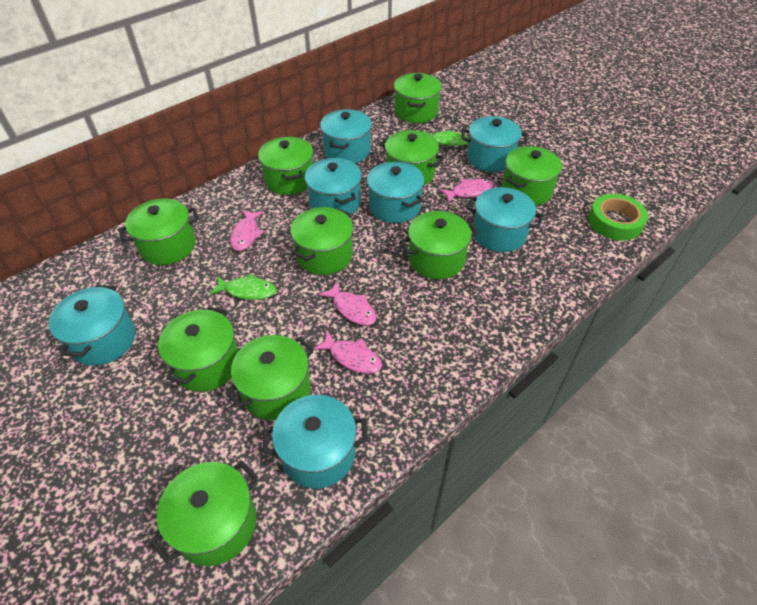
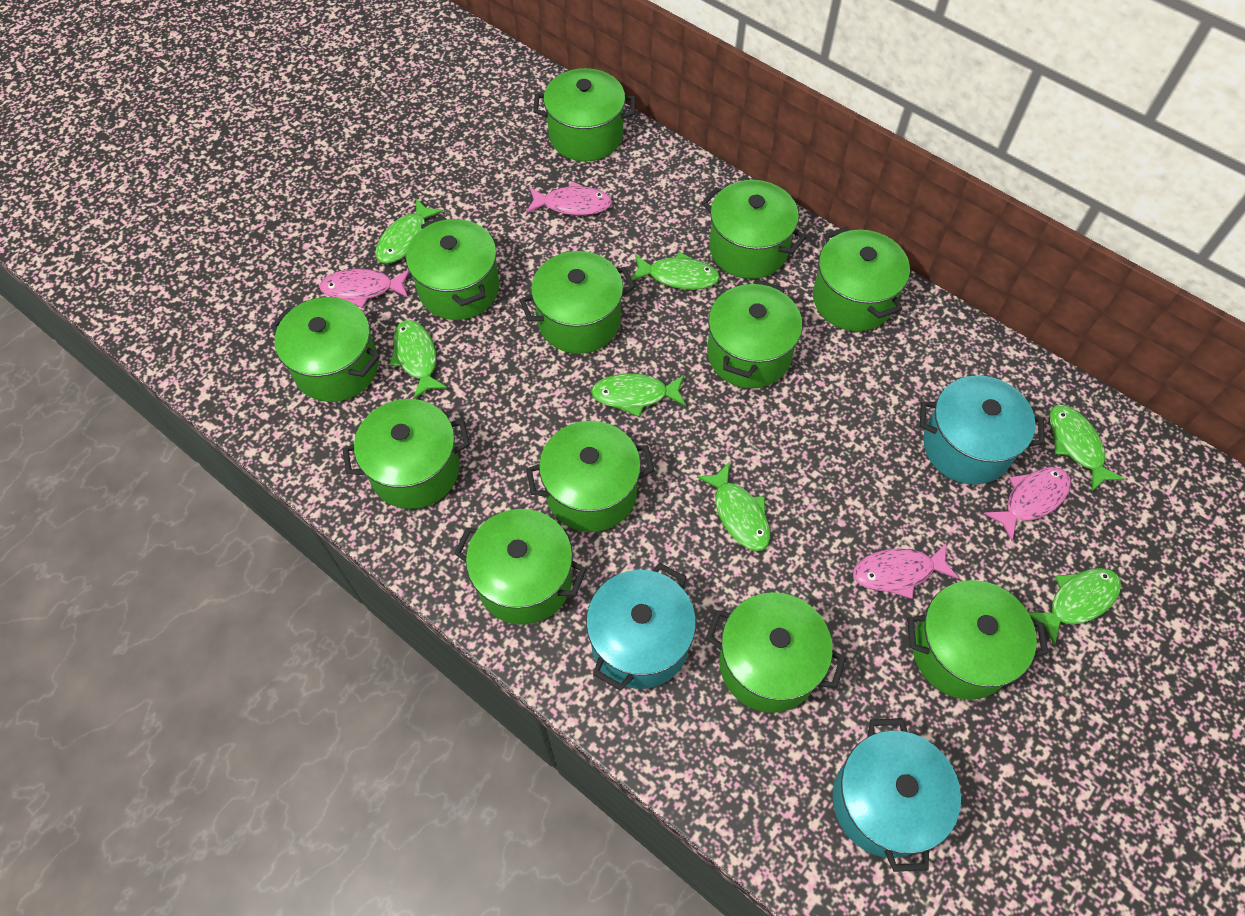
green fish: [209,273,276,300] [422,130,469,146] = 2 -> [375,198,443,264] [390,320,448,399] [591,373,686,417] [631,252,720,290] [697,463,770,551] [1028,568,1121,645] [1050,405,1125,491] = 7
green pot: [119,199,199,265] [150,461,258,566] [158,307,239,391] [225,335,314,420] [258,137,313,195] [290,207,353,275] [380,130,445,185] [394,73,442,123] [400,211,478,279] [502,146,562,206] = 10 -> [271,297,380,402] [342,399,470,509] [406,217,499,320] [454,509,587,625] [519,251,635,354] [526,421,655,532] [533,68,636,162] [702,180,807,279] [706,592,846,713] [707,280,802,388] [813,227,910,331] [907,580,1048,700] = 12
green tape: [588,194,648,240] = 1 -> none = 0
turquoise pot: [49,285,136,366] [263,395,368,489] [305,158,362,215] [320,109,372,163] [367,161,425,223] [462,116,528,172] [466,187,543,252] = 7 -> [586,563,696,691] [833,718,961,872] [920,375,1045,485] = 3

